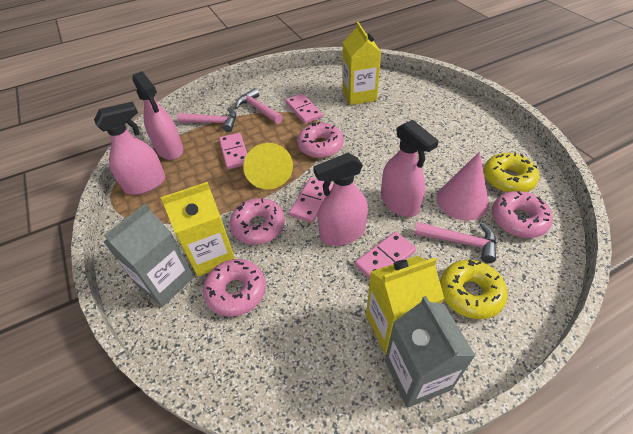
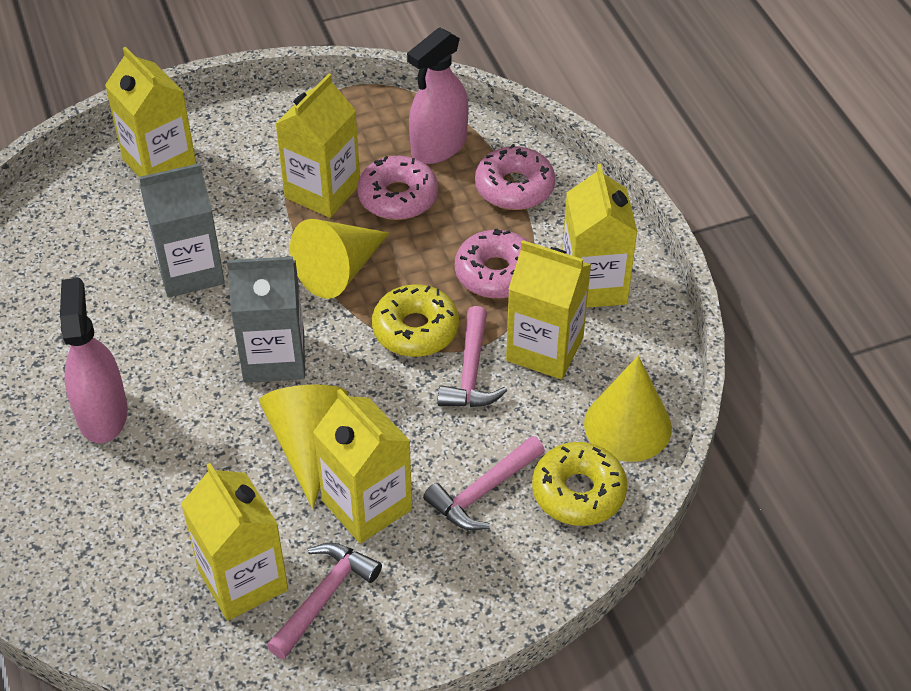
pink cone: [437,152,489,221] = 1 -> none = 0
pink domino: [219,133,247,169] [286,93,323,124] [289,178,333,223] [355,231,416,279] = 4 -> none = 0
pink donut: [203,259,266,317] [230,198,285,244] [297,122,344,158] [492,191,553,238] = 4 -> [357,156,438,220] [455,228,528,299] [475,144,555,210] = 3
pink spray bottle: [94,101,166,195] [132,71,183,160] [313,153,368,246] [381,120,439,217] = 4 -> [60,278,128,443] [407,27,468,164] = 2
yellow carton: [161,182,235,277] [342,22,381,105] [366,256,444,355] = 3 -> [105,47,196,177] [181,463,288,621] [276,73,360,218] [313,389,412,544] [506,240,591,379] [562,164,638,308] = 6
yellow cone: [243,143,293,189] = 1 -> [259,385,348,509] [290,219,389,299] [584,356,672,462] = 3

